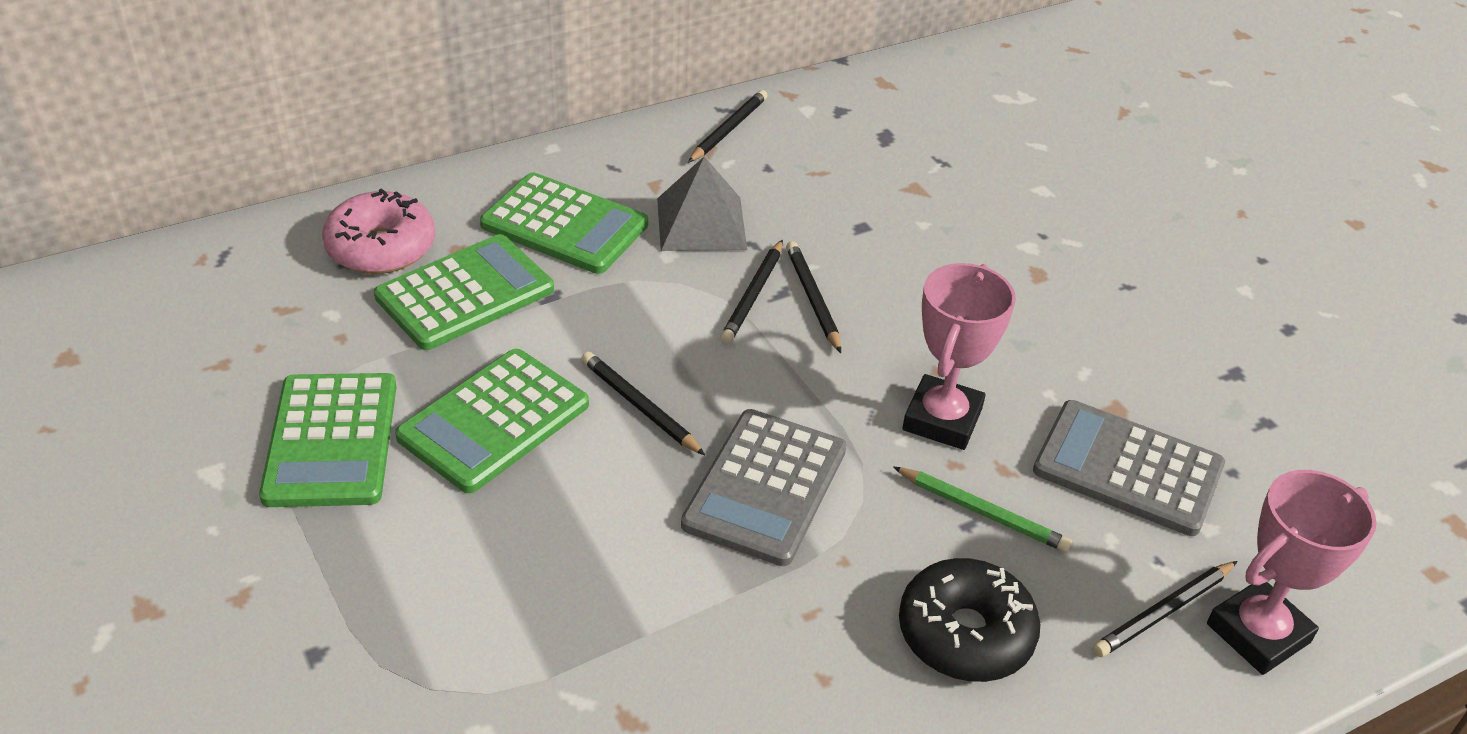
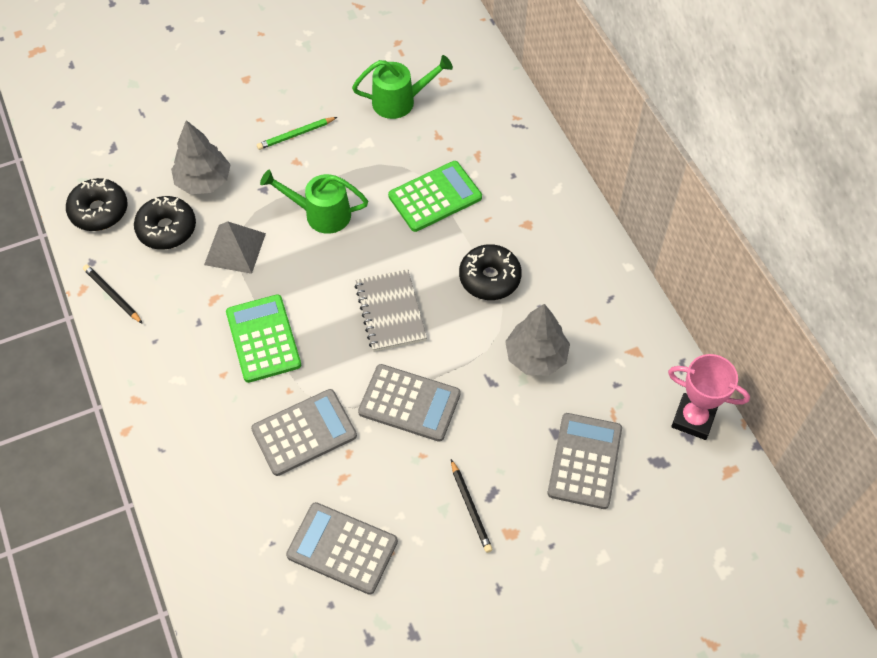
black donut: [899,558,1040,682] = 1 -> [66,178,128,231] [134,196,196,250] [459,244,522,300] = 3
black pencil: [581,352,705,455] [688,90,768,163] [720,240,783,344] [786,241,841,353] [1093,561,1238,657] = 5 -> [83,265,143,324] [451,459,493,553] = 2
green calculator: [259,373,397,507] [374,234,554,350] [395,349,589,493] [480,172,648,274] = 4 -> [226,294,301,383] [388,161,482,232] = 2
green watering can: none = 0 -> [260,169,368,234] [352,55,453,119] = 2
grey calculator: [681,409,847,566] [1033,400,1225,536] = 2 -> [251,389,357,476] [286,502,398,595] [358,364,461,442] [548,413,622,509] = 4
grey notebook: none = 0 -> [355,269,427,352] = 1
grey tree: none = 0 -> [171,120,231,194] [505,304,570,376] = 2
pink donut: [322,188,435,274] = 1 -> none = 0
pink trophy: [902,263,1016,450] [1207,470,1377,675] = 2 -> [668,354,750,440] = 1

